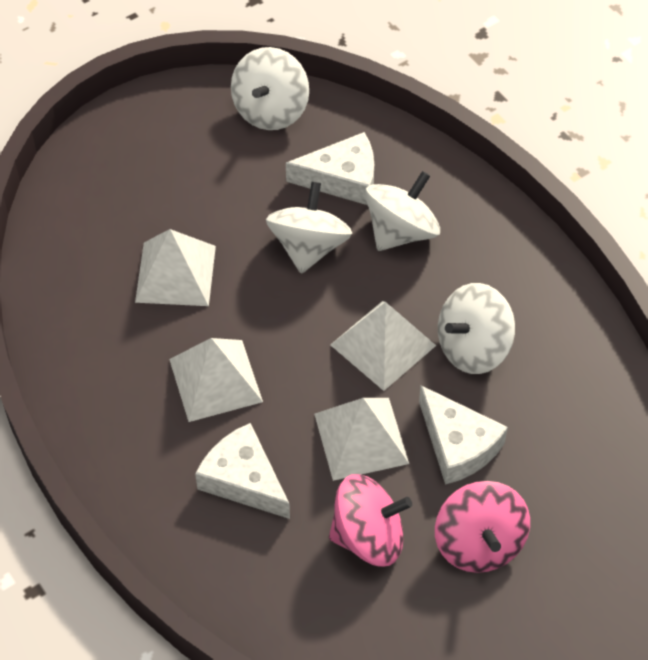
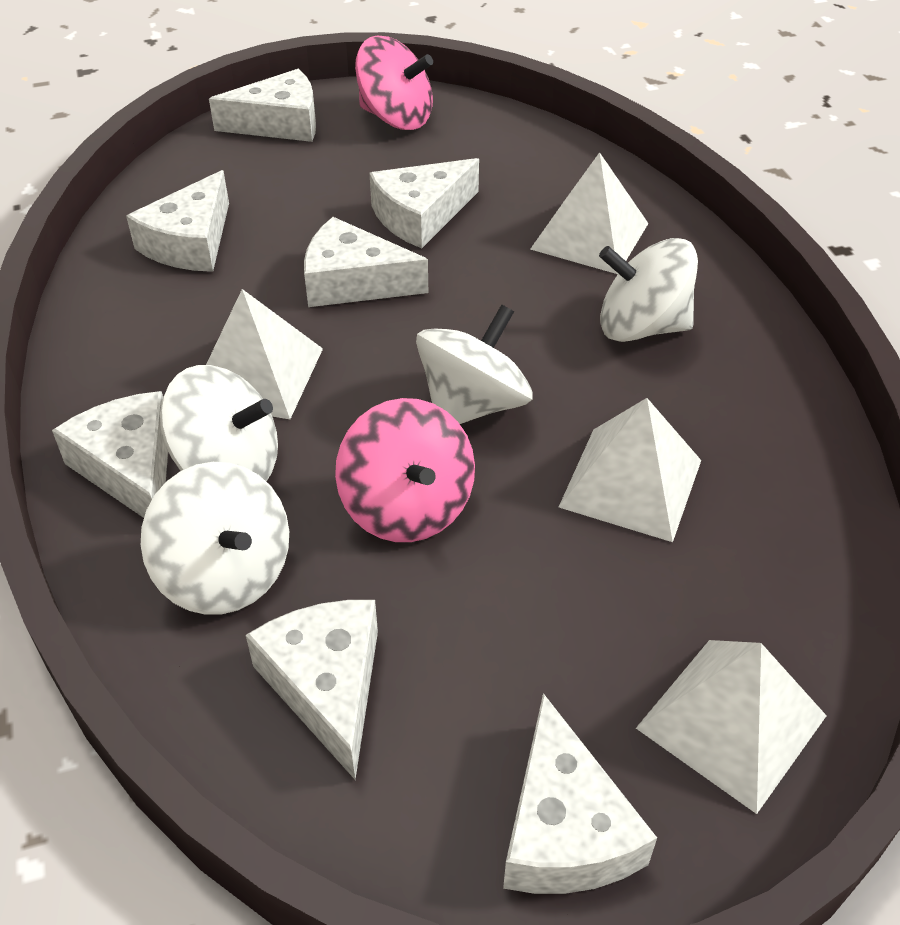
white cheese: [195,423,290,519] [286,132,374,205] [419,385,508,485] = 3 -> [52,391,168,518] [126,170,229,272] [209,69,316,142] [246,600,378,780] [304,217,428,307] [369,158,479,248] [503,693,657,894] = 7

